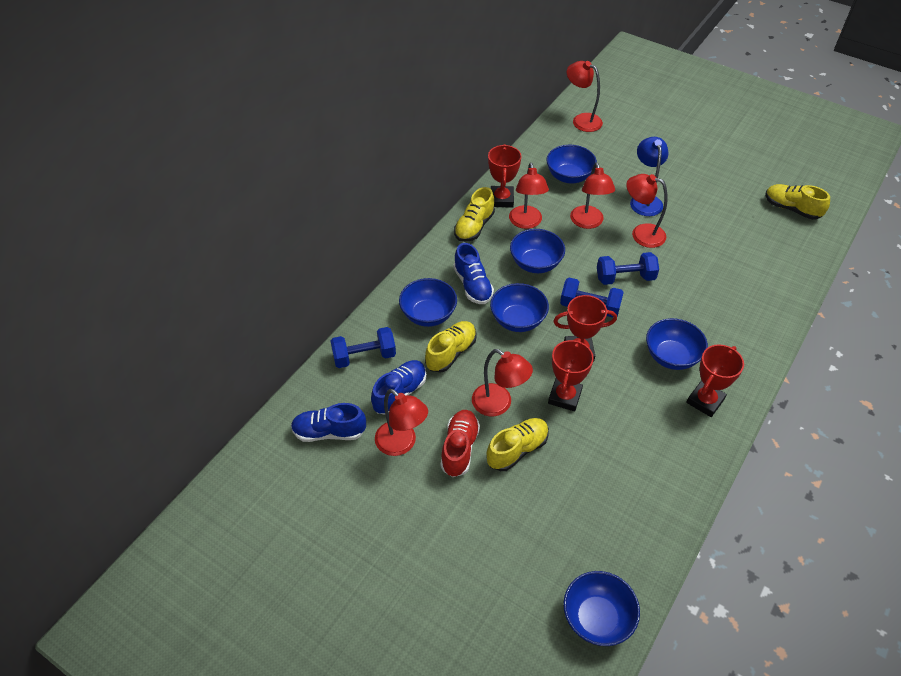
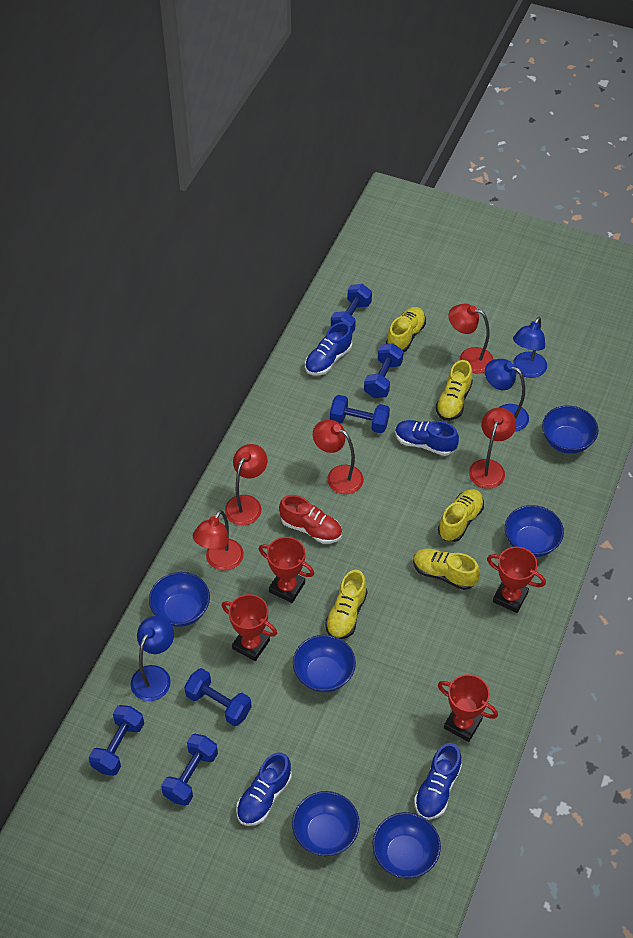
blue dumbbell: [331,327,396,368] [560,277,624,317] [597,252,659,285] = 3 -> [89,705,144,776] [161,734,218,806] [184,668,252,726] [330,395,390,433] [331,284,372,334] [364,343,404,398] = 6
blue lamp: [630,137,668,216] = 1 -> [130,616,174,701] [485,359,529,432] [513,317,547,378] = 3
blue shoe: [291,403,366,442] [371,360,426,415] [454,243,494,304] = 3 -> [236,752,292,826] [305,322,352,375] [395,420,459,456] [414,743,462,820] = 4
red lamp: [375,389,428,456] [472,349,533,416] [509,163,549,229] [567,61,603,132] [570,163,615,229] [626,174,668,248] = 6 -> [193,510,244,571] [225,444,268,525] [313,420,364,494] [449,304,494,373] [469,408,516,489] = 5
yellow shoe: [425,321,477,373] [454,187,495,242] [486,418,549,471] [765,184,830,220] = 4 -> [325,570,367,639] [386,307,426,352] [413,548,480,590] [436,360,473,421] [438,489,484,542] = 5

